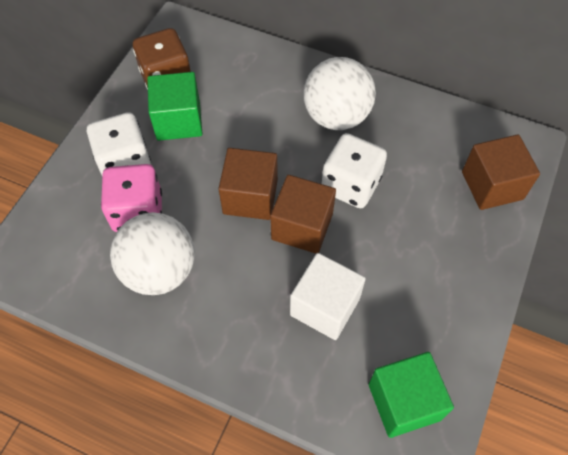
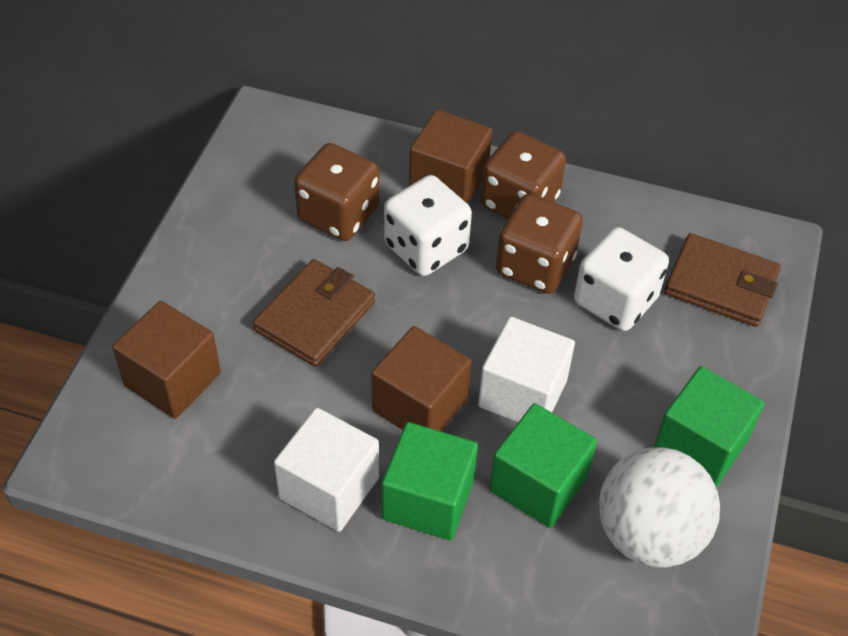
brown dice: [133,28,191,90] = 1 -> [294,143,379,241] [481,131,566,219] [496,194,583,294] = 3
brown wallet: none = 0 -> [253,259,375,367] [664,233,781,327] = 2
green cube: [147,72,203,141] [369,352,454,438] = 2 -> [382,422,478,540] [489,403,597,528] [654,366,764,487] = 3
pink dice: [101,164,162,232] = 1 -> none = 0
white ball: [110,212,195,295] [303,57,376,130] = 2 -> [599,447,720,568] = 1
white cube: [290,253,366,340] = 1 -> [274,408,379,532] [478,317,575,422] = 2

